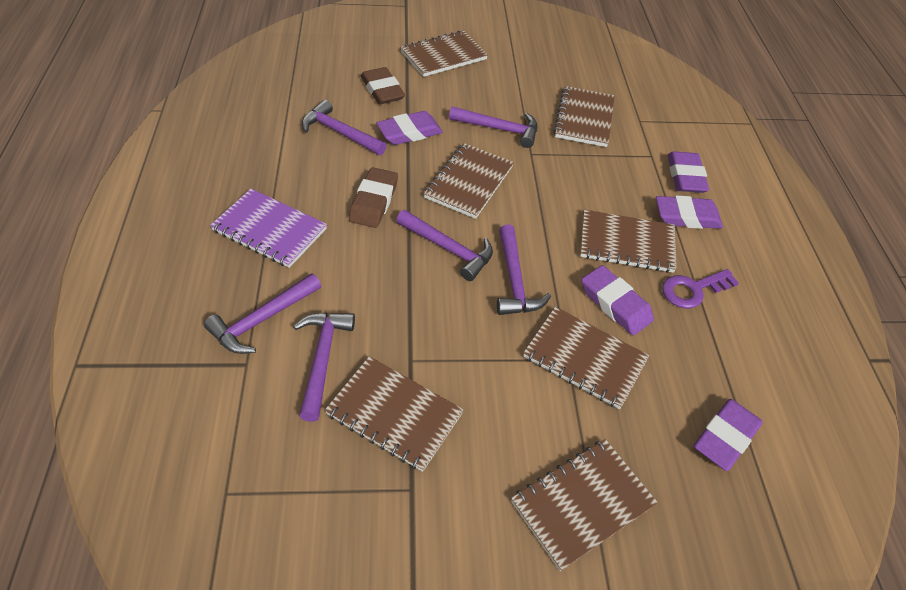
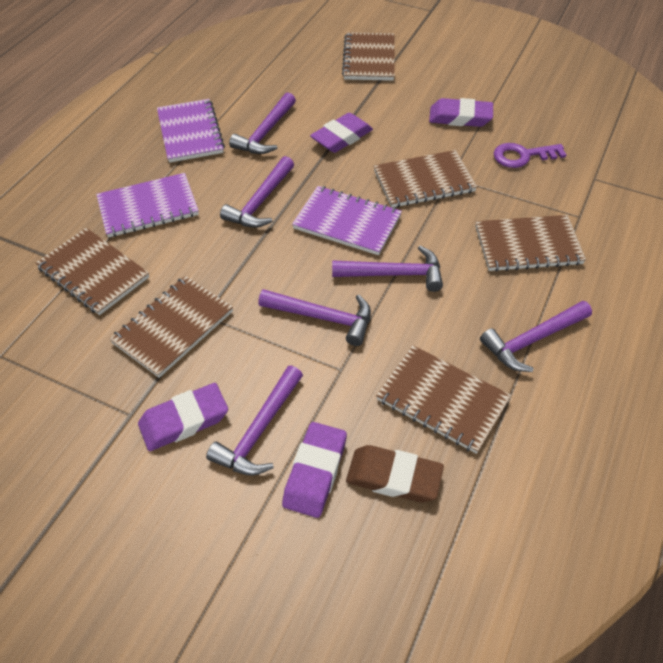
brown eraser: [349,167,398,228] [361,67,405,104] = 2 -> [346,445,444,503] = 1
brown notebook: [325,356,464,472] [400,30,488,77] [424,143,514,219] [511,439,658,571] [523,307,650,409] [554,86,615,147] [580,210,677,273] = 7 -> [36,228,149,315] [110,276,233,378] [342,32,395,81] [374,150,477,208] [376,345,511,454] [475,215,586,272] = 6
purple eraser: [376,111,443,145] [582,265,654,335] [656,195,723,229] [668,151,709,193] [694,399,763,471] = 5 -> [138,383,228,451] [282,422,347,518] [310,113,373,153] [429,98,493,127] = 4
purple notebook: [210,189,327,268] = 1 -> [96,173,199,238] [157,99,225,163] [292,186,402,255] = 3

